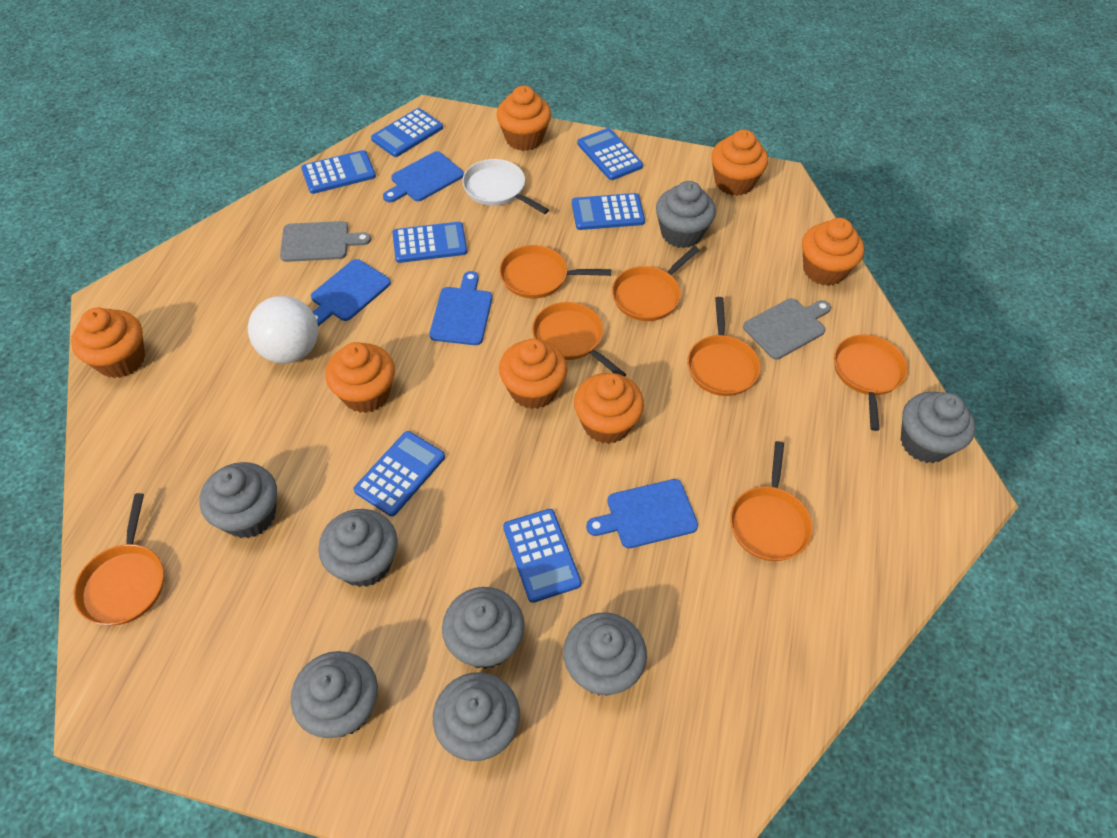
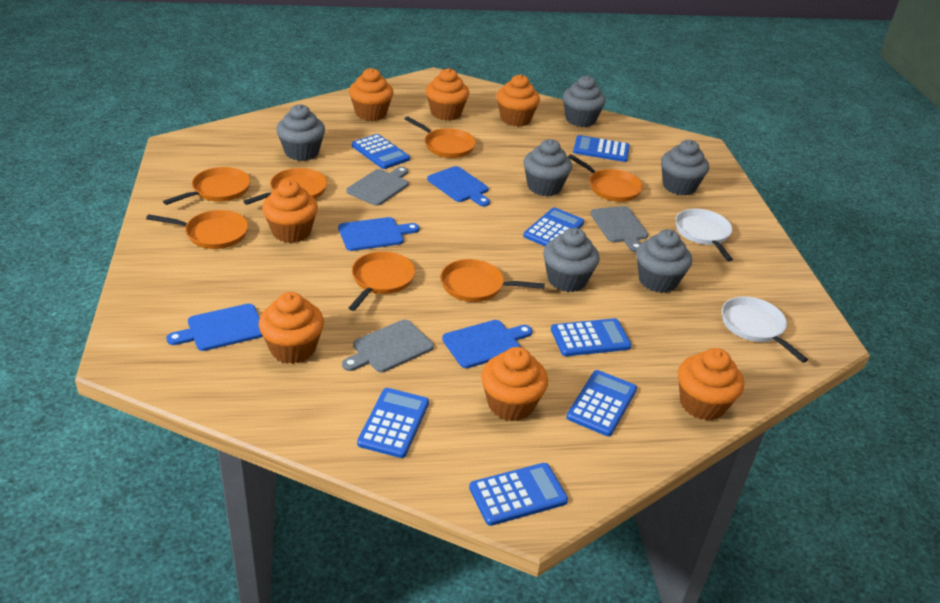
grey cupcake: [199,462,277,538] [291,651,378,738] [319,509,398,587] [433,672,520,761] [442,587,525,669] [563,613,647,696] [656,181,716,248] [900,392,975,463] = 8 -> [276,104,325,161] [523,139,572,196] [543,228,600,292] [563,75,606,127] [636,229,692,293] [661,140,709,196] = 6
grey cutting board: [280,221,371,262] [743,298,831,360] = 2 -> [342,319,434,372] [346,167,409,206] [590,206,649,253] = 3
white ball: [248,296,318,363] = 1 -> none = 0
white pan: [462,159,549,214] = 1 -> [675,209,733,261] [722,296,808,363] = 2

